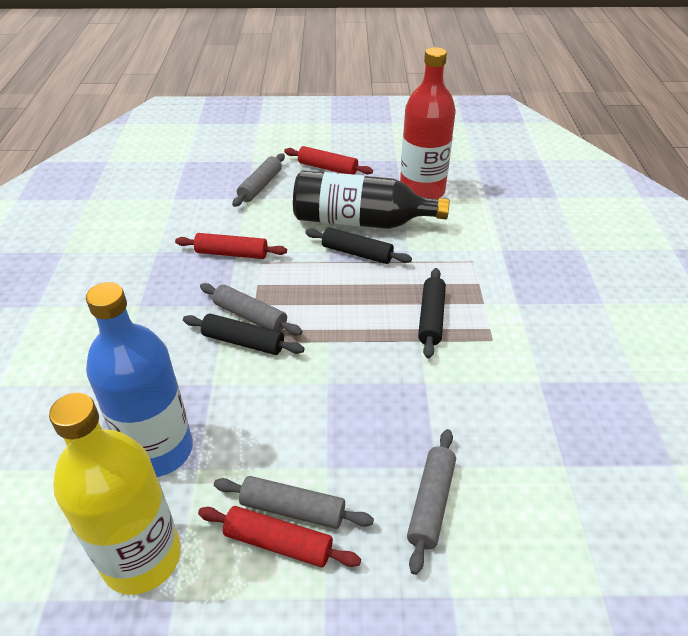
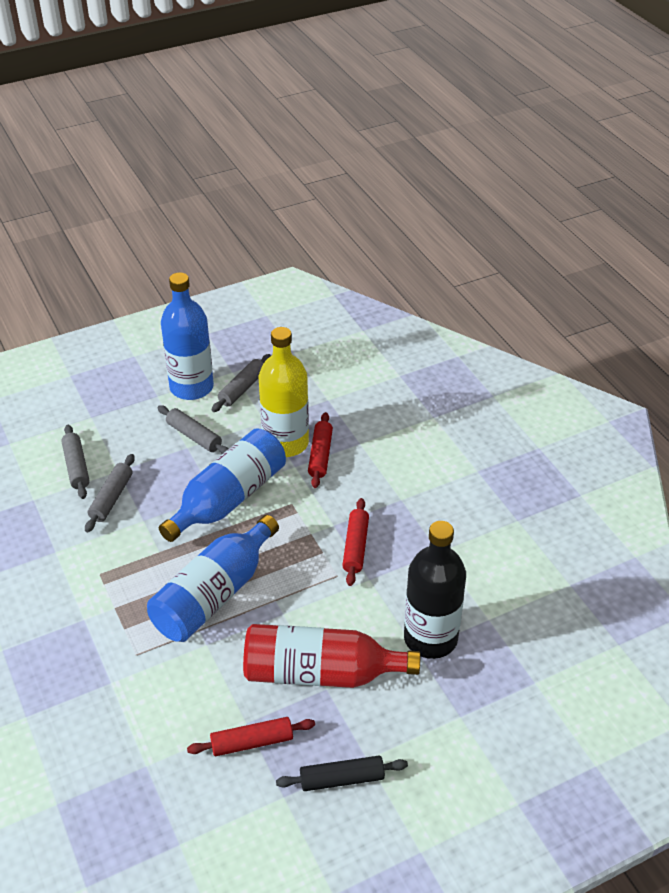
black rolling pin: [183,314,305,355] [305,227,412,264] [418,268,446,358] = 3 -> [276,756,408,791] = 1
blue bottle: [86,282,193,477] = 1 -> [147,515,279,642] [159,428,286,542] [161,272,214,400] = 3

